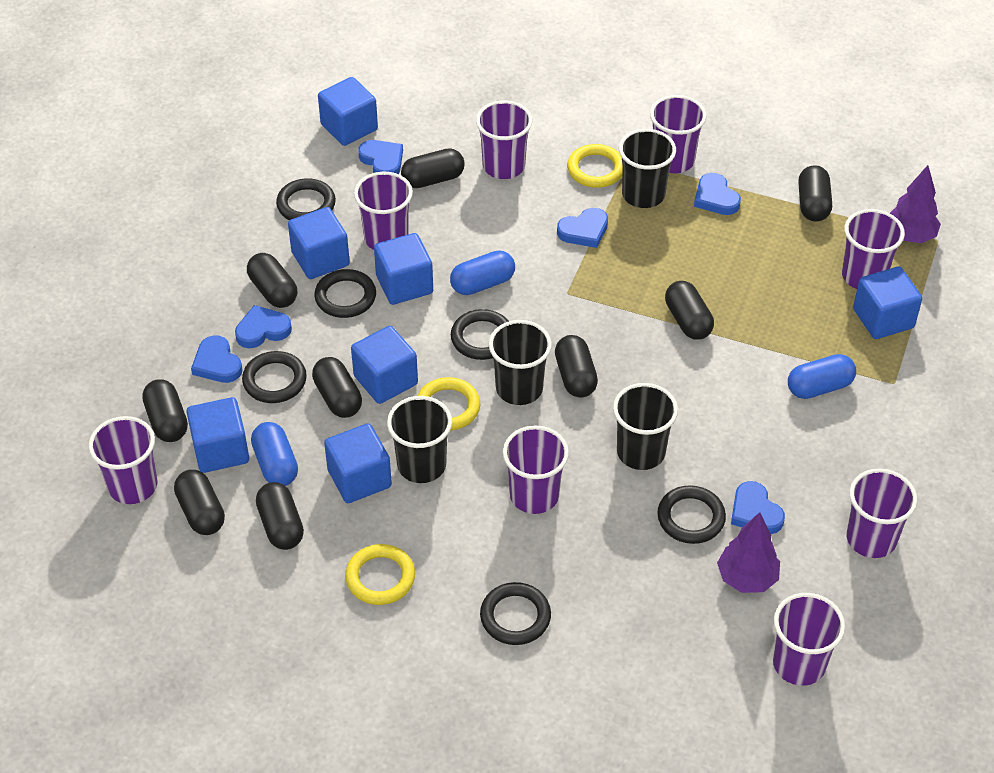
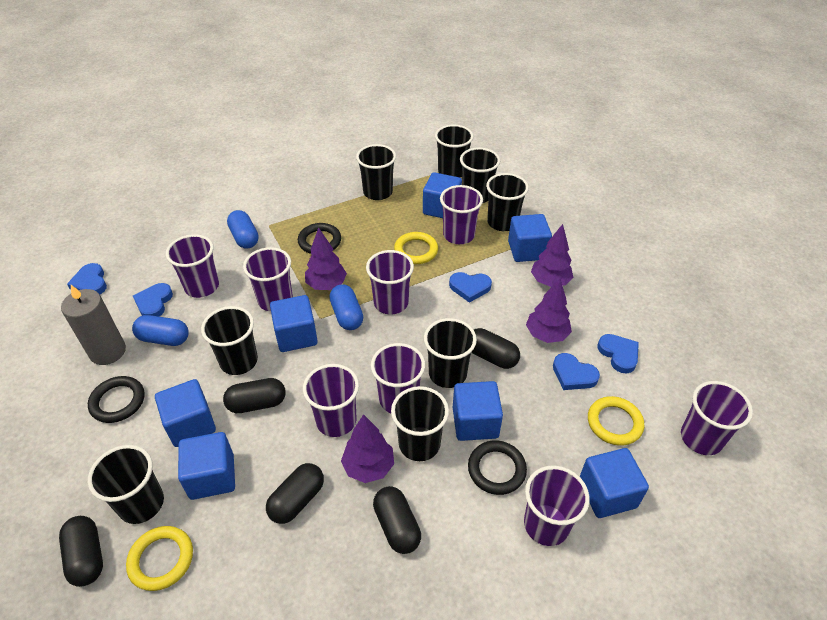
black capsule: [142,379,188,442] [174,470,225,535] [247,253,297,308] [256,482,304,550] [312,357,362,418] [401,148,465,188] [555,335,598,398] [665,281,714,340] [798,165,832,222] = 9 -> [59,516,103,587] [223,378,286,413] [266,463,324,524] [373,486,421,554] [471,328,520,369] = 5
black cup: [387,396,452,483] [489,320,552,405] [613,383,678,470] [619,129,676,208] = 4 -> [88,445,164,524] [201,306,258,375] [356,144,396,200] [391,386,449,461] [424,318,477,388] [435,125,474,177] [460,148,500,203] [486,173,529,231] = 8
black ring: [242,351,307,403] [276,178,336,220] [314,269,376,318] [451,309,509,360] [480,582,551,645] [657,485,726,544] = 6 -> [88,376,145,423] [298,223,341,254] [468,441,527,495] = 3
blue heart: [191,335,243,383] [235,305,292,348] [358,140,403,174] [557,208,608,248] [694,173,741,215] [731,481,785,534] = 6 -> [67,263,107,294] [133,283,173,317] [449,272,492,303] [553,353,600,390] [597,334,639,373] = 5
grey candle: none = 0 -> [61,285,126,365] = 1
purple tree: [717,512,780,593] [890,165,941,243] = 2 -> [305,227,347,290] [341,414,394,483] [526,278,572,343] [531,224,573,287] = 4

